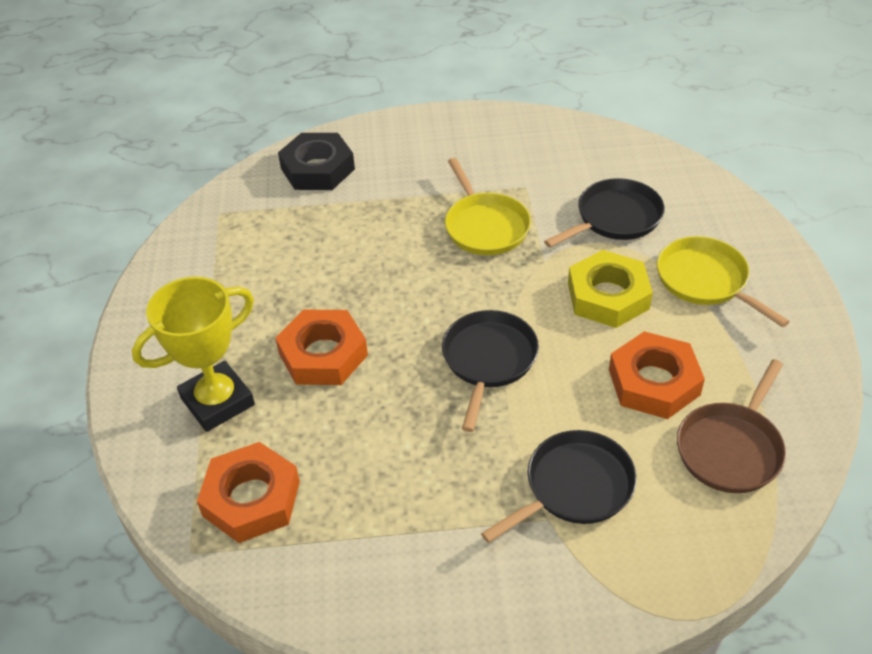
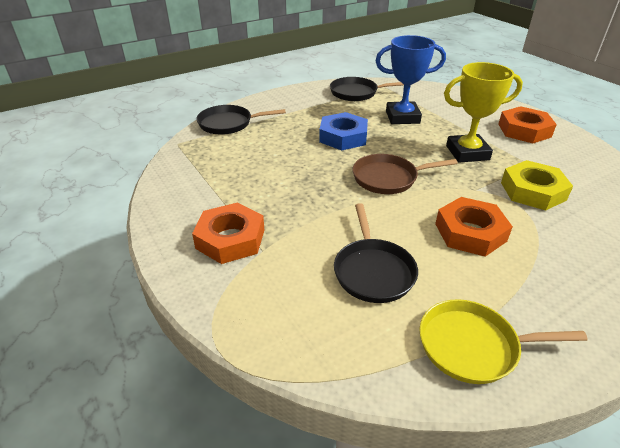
black nut: [278,133,355,190] = 1 -> none = 0
blue nut: none = 0 -> [319,112,368,151] = 1
blue trophy: none = 0 -> [375,35,446,124] = 1
yellow pan: [445,158,531,255] [657,236,790,327] = 2 -> [419,299,588,384] = 1

